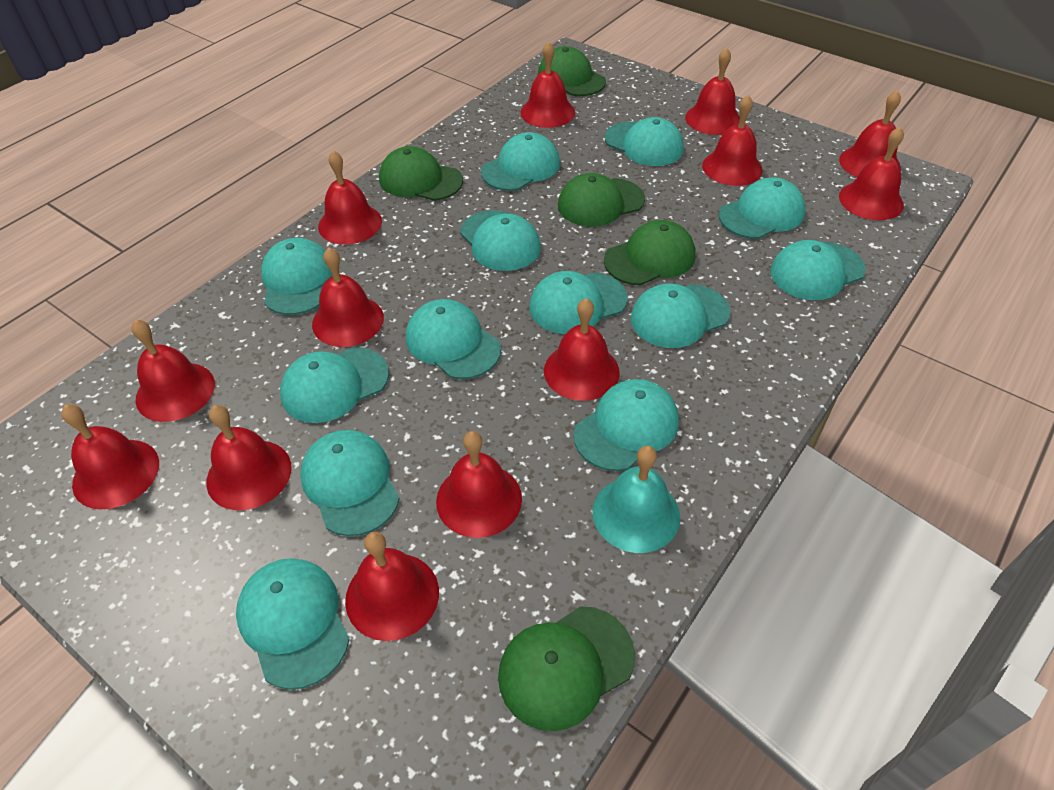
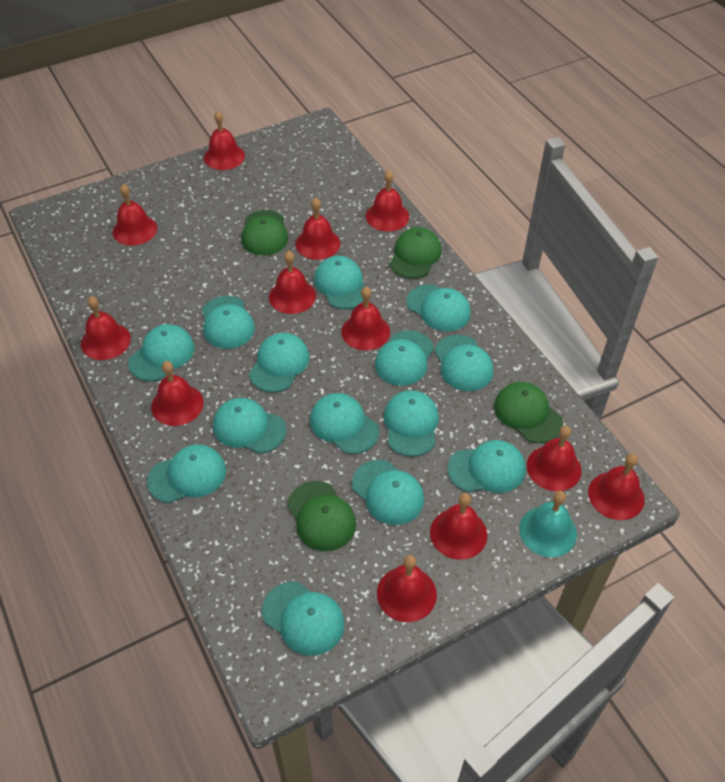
green cap: [379,146,463,201] [498,606,635,731] [538,46,606,96] [558,173,645,227] [604,220,695,285] = 5 -> [241,210,288,256] [287,481,356,551] [389,227,442,279] [494,382,563,443] = 4
red bell: [61,404,159,509] [131,319,215,422] [206,405,292,510] [312,248,384,347] [318,150,382,245] [345,532,439,641] [436,431,522,538] [520,41,575,128] [544,298,620,401] [685,48,740,135] [702,95,763,186] [839,90,901,177] [839,127,904,220] = 13 -> [81,296,131,360] [113,184,157,246] [151,361,204,426] [204,111,245,170] [269,251,316,314] [296,198,340,260] [342,287,390,350] [366,170,409,231] [377,555,437,622] [430,493,488,560] [527,426,582,491] [588,454,645,520] = 12
turquoise cap: [236,558,350,690] [261,238,332,315] [280,347,389,423] [300,430,400,536] [406,299,501,379] [460,210,541,271] [481,132,560,191] [529,271,628,334] [573,379,679,471] [605,117,684,166] [631,283,730,348] [719,177,806,239] [771,240,866,300] = 13 -> [128,324,195,381] [147,444,226,503] [202,296,255,349] [213,398,287,454] [249,333,309,392] [262,581,345,656] [310,393,379,454] [314,256,365,309] [352,460,424,525] [375,330,434,386] [384,390,439,457] [406,284,471,332] [434,335,494,391] [447,440,526,493] = 14

